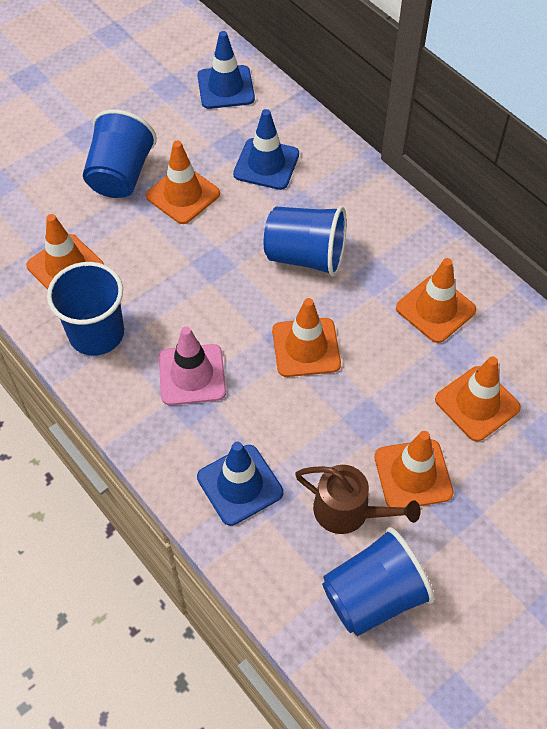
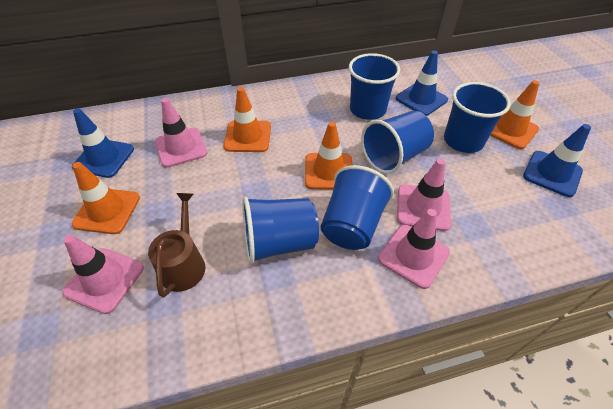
blue cup: [47,262,124,356] [83,110,157,198] [264,206,347,276] [322,527,435,636] = 4 -> [242,197,319,264] [321,165,394,250] [349,53,400,120] [361,111,434,174] [444,82,511,153] = 5
orange traffic cone: [26,214,104,289] [146,141,220,224] [272,298,341,377] [374,431,454,507] [396,258,476,343] [435,356,521,441] = 6 -> [72,162,140,234] [224,87,271,152] [305,122,352,189] [490,80,539,149] = 4
pink traffic cone: [159,326,226,405] = 1 -> [62,235,144,314] [155,98,208,168] [378,209,450,289] [397,159,451,231] = 4

